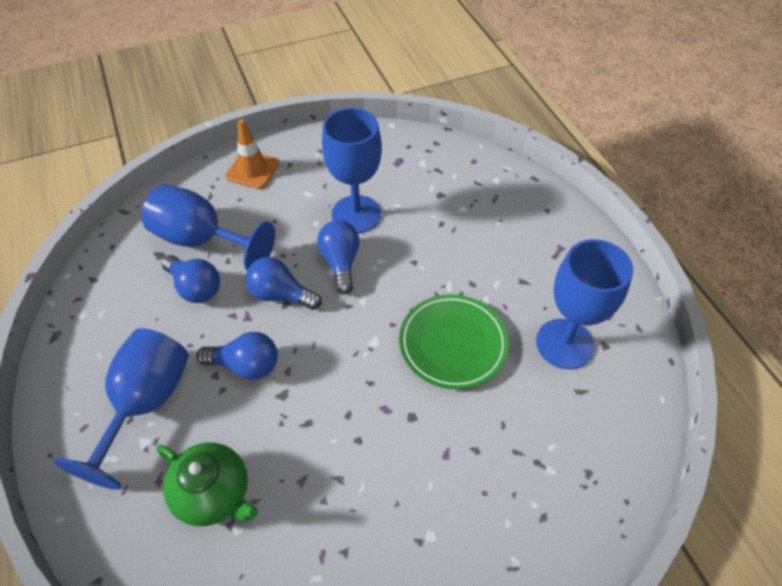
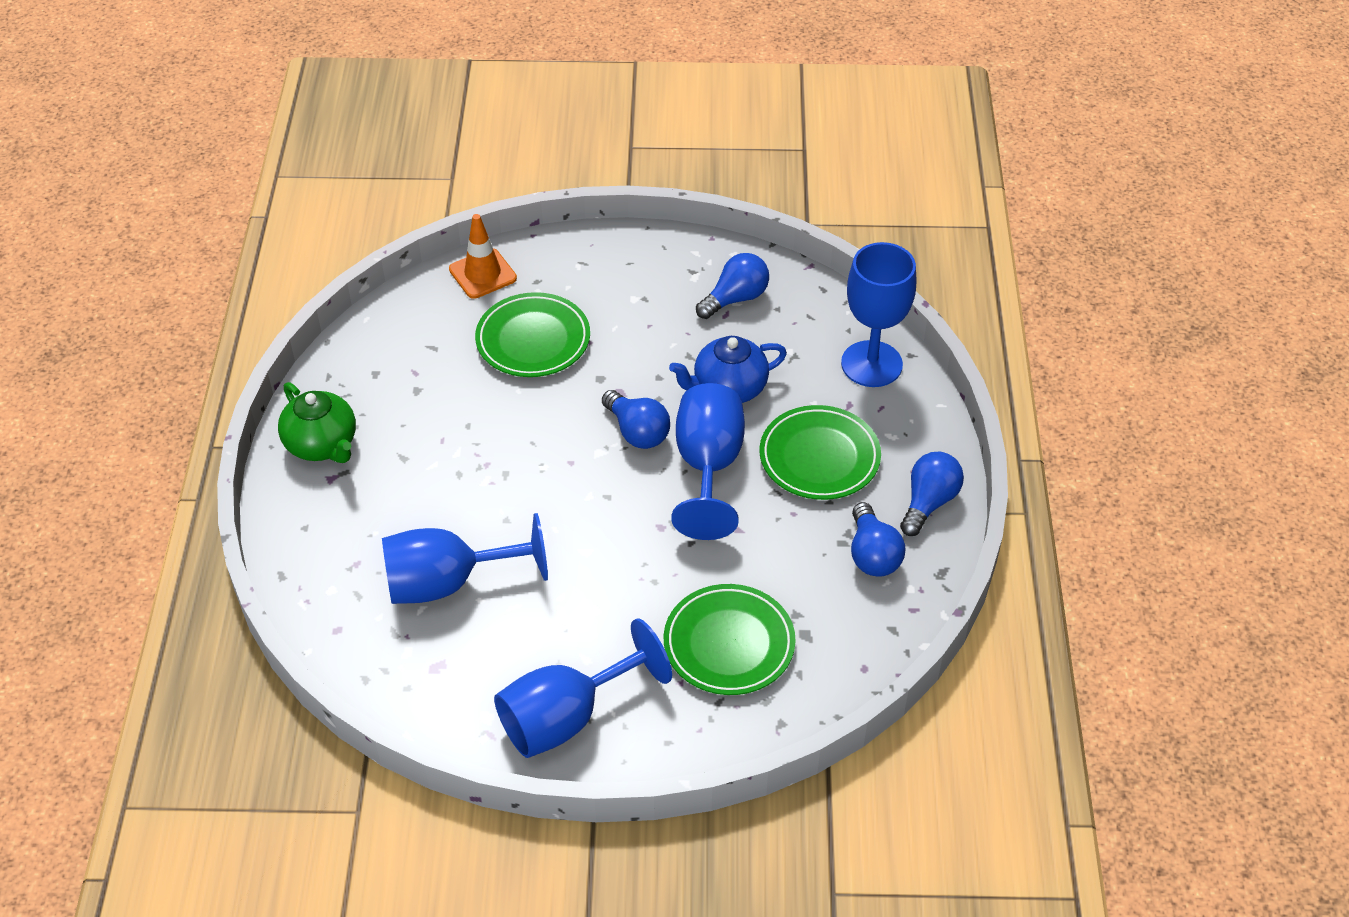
blue teapot: none = 0 -> [669,336,787,403] = 1
green plate: [399,294,509,390] = 1 -> [475,292,590,377] [664,584,796,695] [760,405,881,500] = 3

